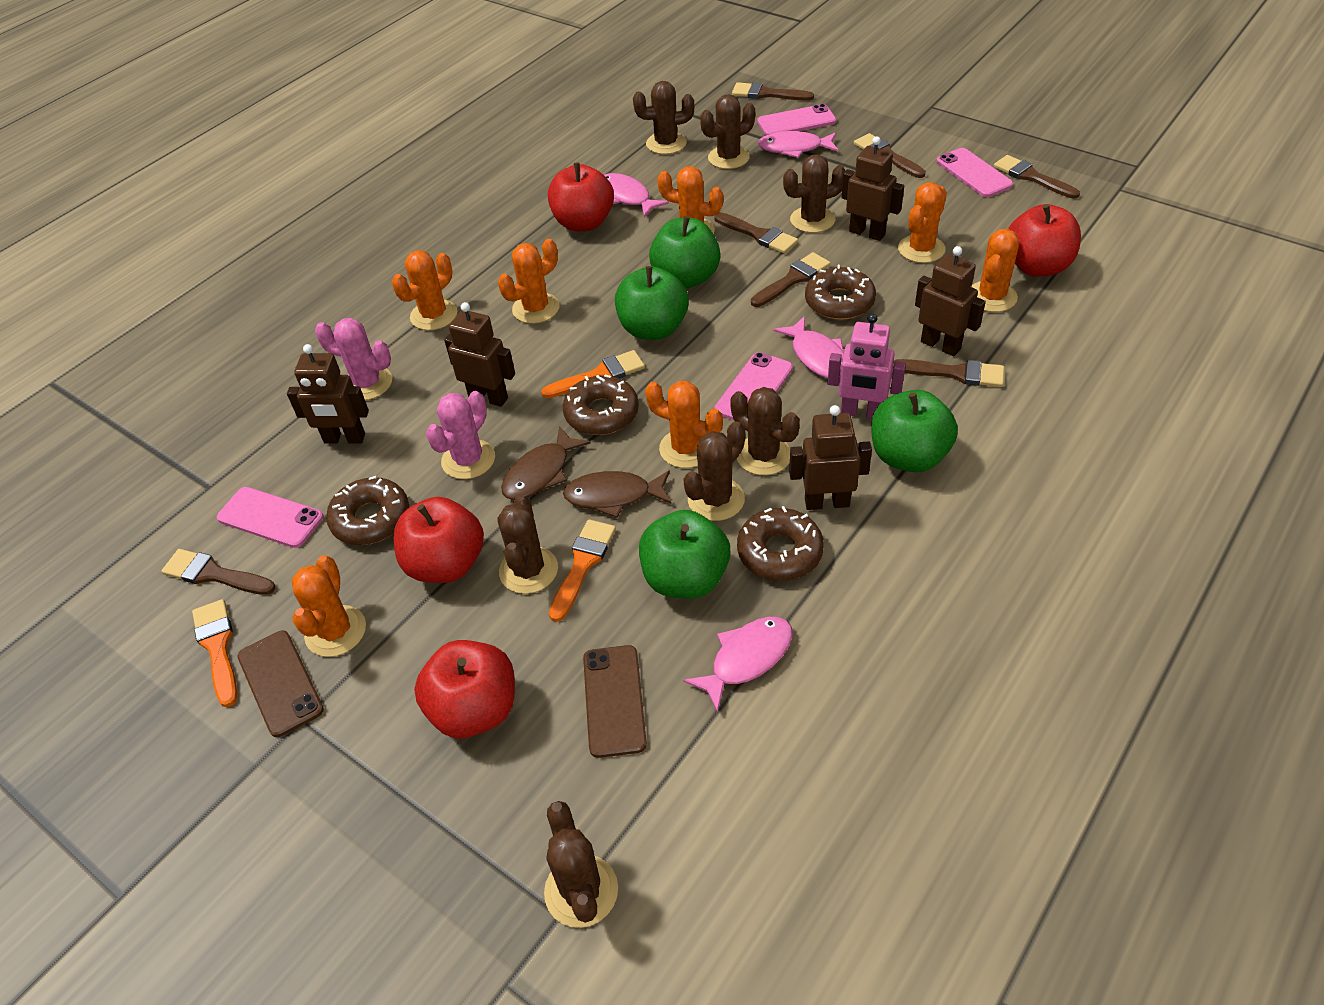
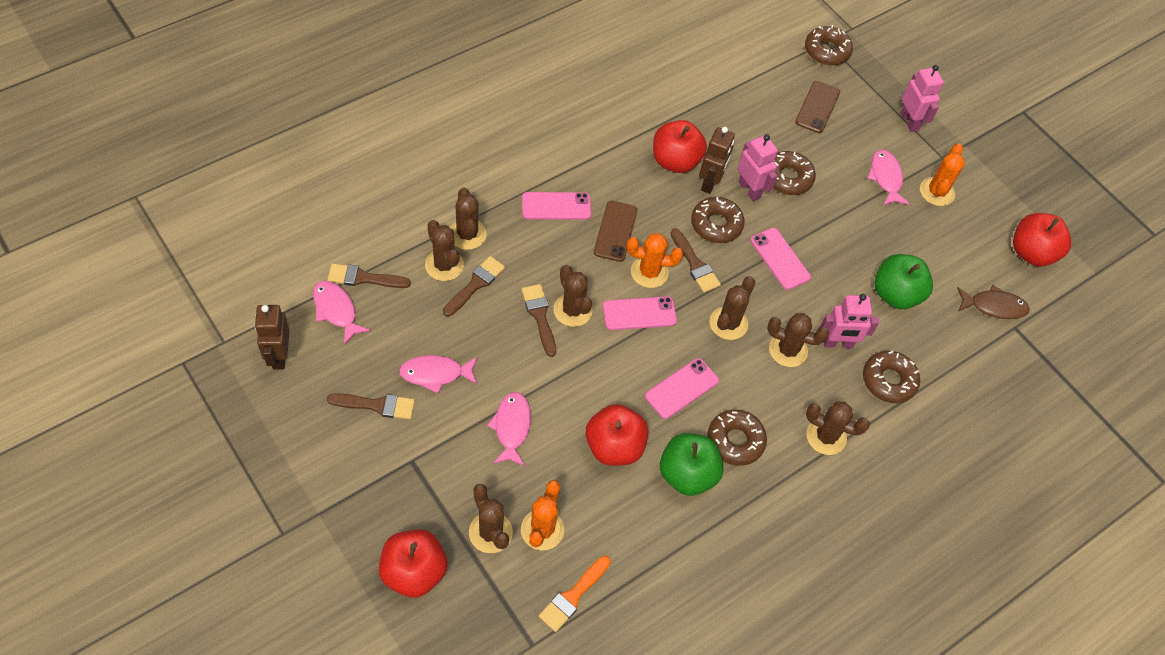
brown brush: [161,549,276,595] [714,212,798,254] [732,82,814,101] [751,252,831,307] [854,133,926,178] [893,359,1004,387] [993,155,1080,199] = 7 -> [327,264,411,288] [327,393,415,419] [443,256,505,316] [521,284,556,357] [670,228,721,293] = 5
brown donut: [326,476,409,545] [562,375,639,435] [737,506,824,581] [805,265,876,320] = 4 -> [691,197,745,243] [707,410,767,466] [773,151,816,195] [805,25,853,66] [863,351,920,403] = 5
brown fish: [501,426,590,500] [563,470,672,517] = 2 -> [957,285,1030,319] = 1
brown robot: [287,344,369,444] [444,302,515,407] [789,405,872,510] [842,136,904,241] [915,246,986,356] = 5 -> [255,305,290,370] [699,127,735,194] = 2
green apple: [615,266,689,340] [639,510,730,599] [649,216,721,288] [871,390,958,472] = 4 -> [660,433,723,496] [874,254,933,309] = 2
orange brush: [192,599,237,707] [541,350,645,398] [549,519,616,622] = 3 -> [539,556,611,632] = 1
orange cactus: [291,555,366,657] [392,250,457,330] [498,239,559,324] [645,381,723,468] [657,166,723,234] [898,182,947,263] [970,229,1019,312] = 7 -> [521,480,564,550] [627,233,683,288] [920,143,965,206] = 3
pink cactus: [315,318,392,400] [426,391,495,479] = 2 -> none = 0
pink robot: [828,313,906,419] = 1 -> [737,134,778,201] [820,294,879,348] [901,65,944,132] = 3

